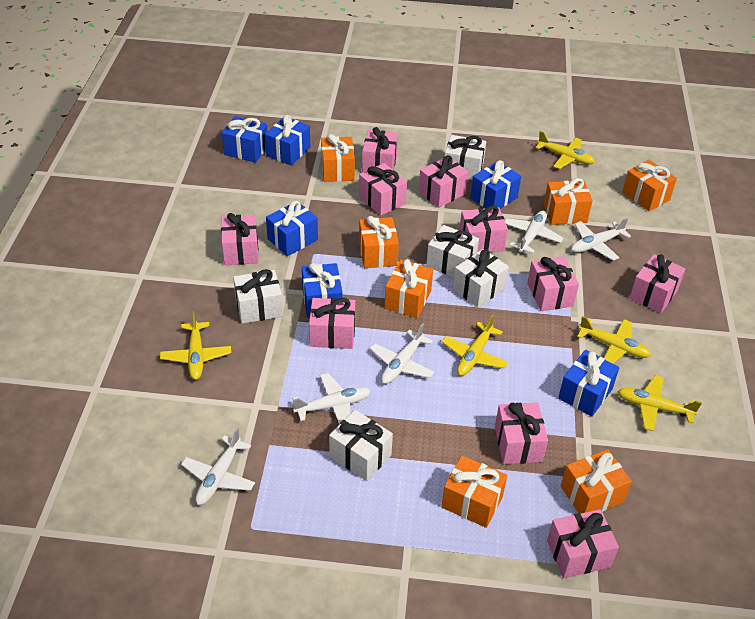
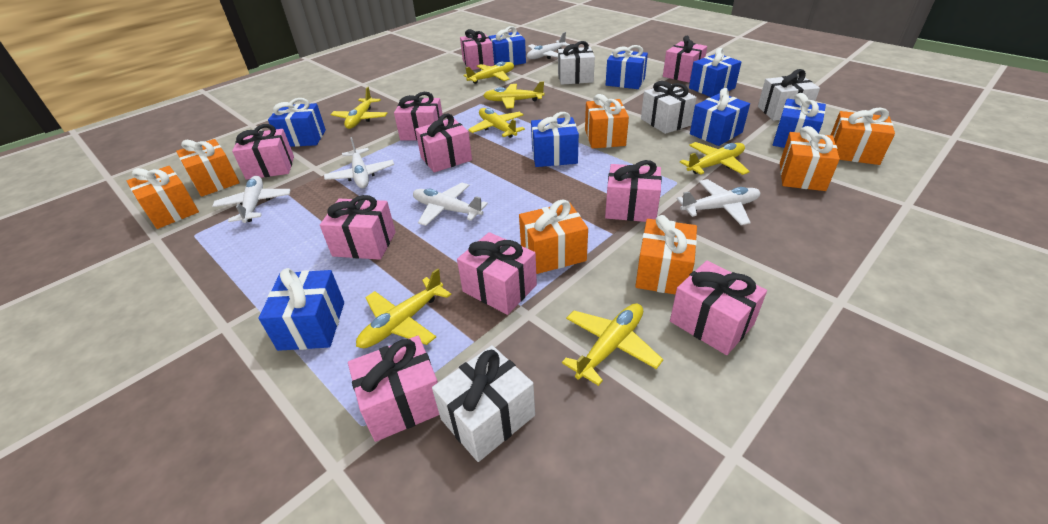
blue gift: [222,116,268,163] [265,115,310,166] [266,201,318,256] [302,263,343,318] [470,160,521,209] [558,350,619,417] = 6 -> [259,268,344,351] [268,98,326,147] [489,26,526,65] [531,112,579,167] [606,45,648,89] [689,48,742,97] [690,88,750,146] [773,93,826,148] = 8
white gift: [233,269,283,324] [329,410,393,481] [426,225,479,277] [444,135,486,180] [453,249,509,308] = 5 -> [432,345,535,462] [558,41,595,85] [641,81,697,134] [758,69,820,121] = 4
yellow plane: [160,311,231,380] [442,315,508,376] [536,131,595,169] [577,316,651,363] [617,375,702,431] = 5 -> [330,87,388,129] [356,268,452,348] [464,62,514,84] [468,108,525,138] [483,81,544,108] [562,303,663,386] [680,142,750,175] = 7

